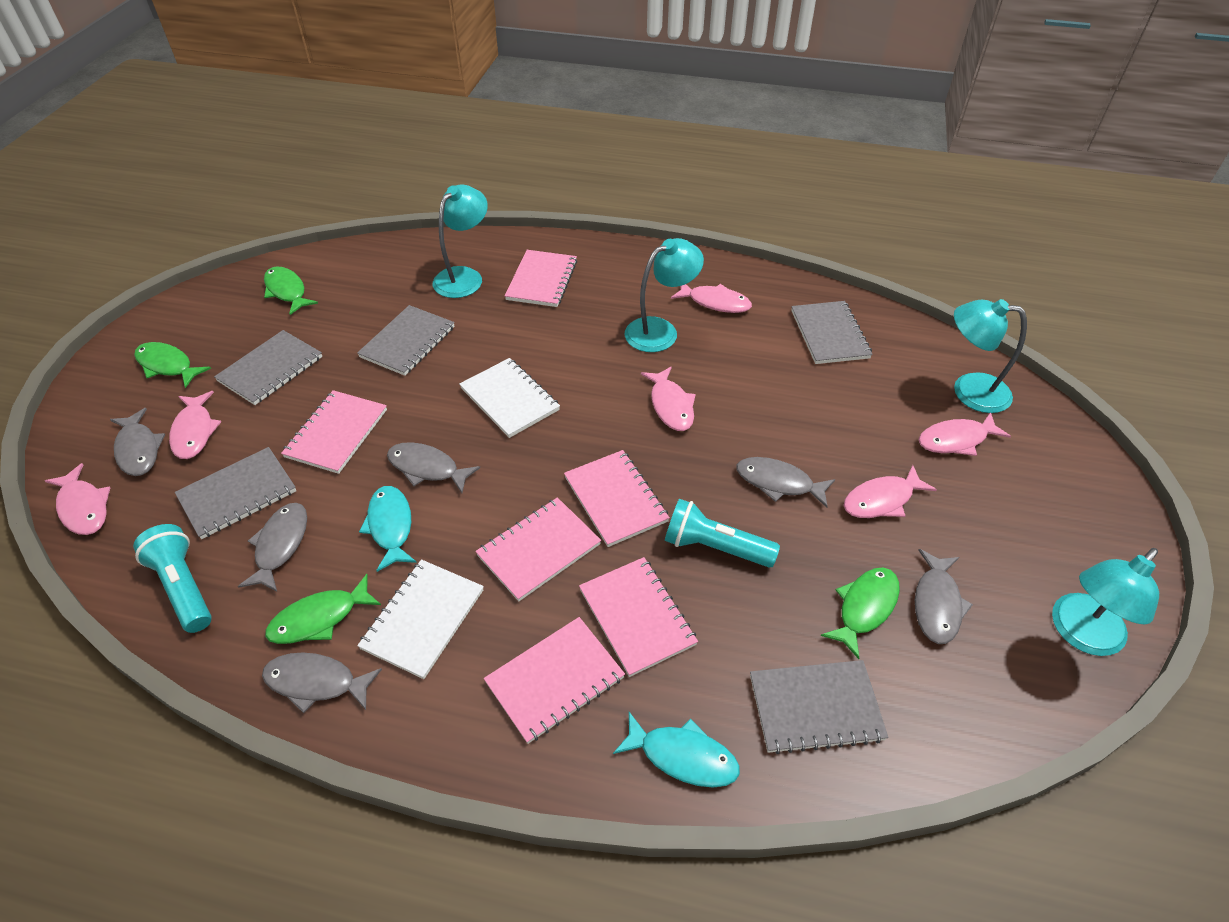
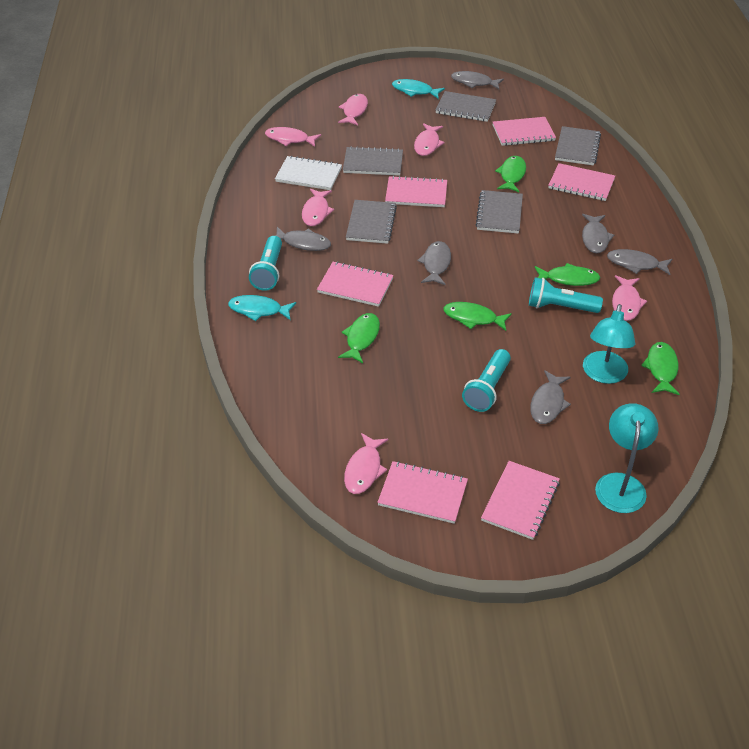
green fish: [134,342,211,388] [264,266,318,315] [265,574,381,644] [821,567,900,659] = 4 -> [338,313,380,363] [443,302,512,331] [495,156,526,192] [535,263,600,286] [641,342,680,395] = 5
turquoise flashlight: [133,524,212,633] [665,499,780,568] = 2 -> [249,236,282,291] [462,349,511,412] [529,277,603,313] = 3
turquoise lamp: [433,184,488,298] [625,238,704,352] [954,299,1027,413] [1052,548,1159,656] = 4 -> [583,304,635,384] [595,403,658,513] = 2
white notebook: [357,559,484,679] [459,358,560,438] = 2 -> [275,156,342,190] = 1

